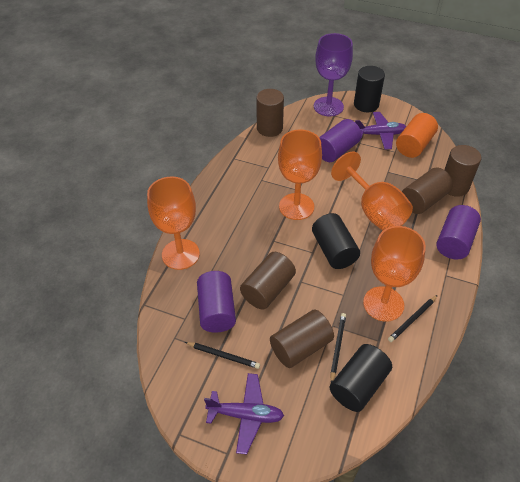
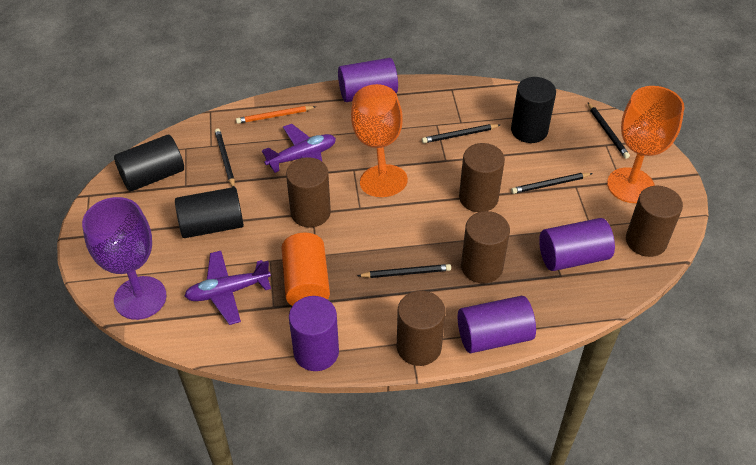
black pencil: [185,342,260,369] [330,313,346,383] [388,295,438,342] = 3 -> [215,129,235,187] [357,264,451,278] [422,124,500,143] [511,173,593,194] [588,103,630,159] = 5
orange goblet: [147,177,200,270] [278,129,322,220] [331,151,413,231] [363,226,426,322] = 4 -> [351,84,408,197] [607,86,685,203] = 2
orange pencil: none = 0 -> [236,106,316,124] = 1
purple cylinder: [197,271,236,332] [319,119,362,162] [436,205,481,260] = 3 -> [289,296,339,371] [338,58,398,102] [458,296,536,353] [539,218,615,271] = 4

